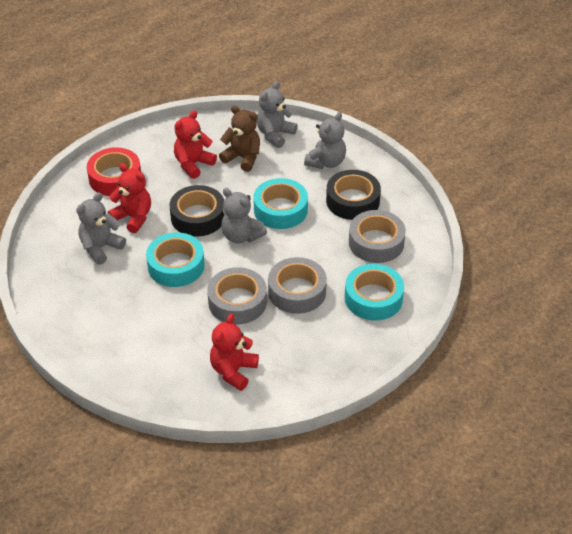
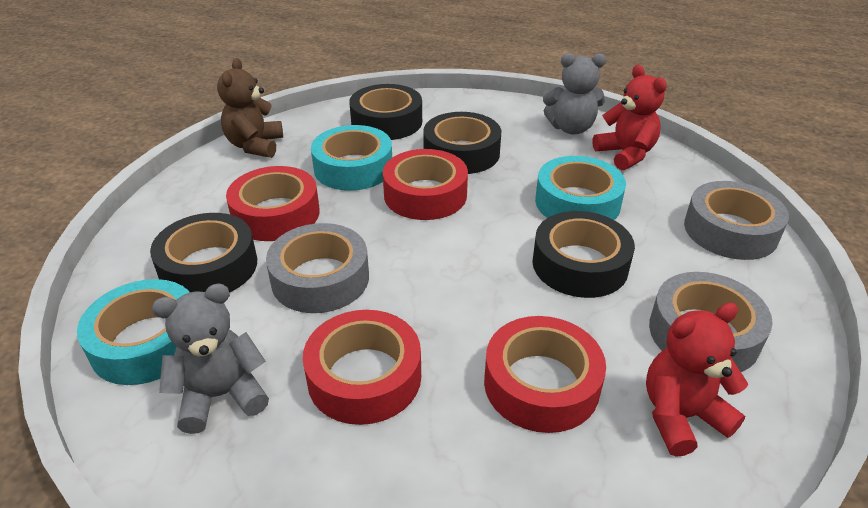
black tape: [169,185,225,237] [326,170,381,220] = 2 -> [150,213,257,293] [349,84,422,140] [423,112,501,174] [532,211,635,298] = 4
grey teddy bear: [76,192,126,265] [221,188,267,243] [257,81,297,148] [304,112,346,169] = 4 -> [152,284,269,434] [543,53,606,135] = 2
red tape: [87,147,141,196] = 1 -> [226,166,320,241] [303,310,421,425] [383,149,468,220] [484,316,606,433] = 4
red teddy bear: [108,163,151,233] [174,110,217,179] [210,314,259,391] = 3 -> [592,65,667,170] [646,303,748,457] = 2

